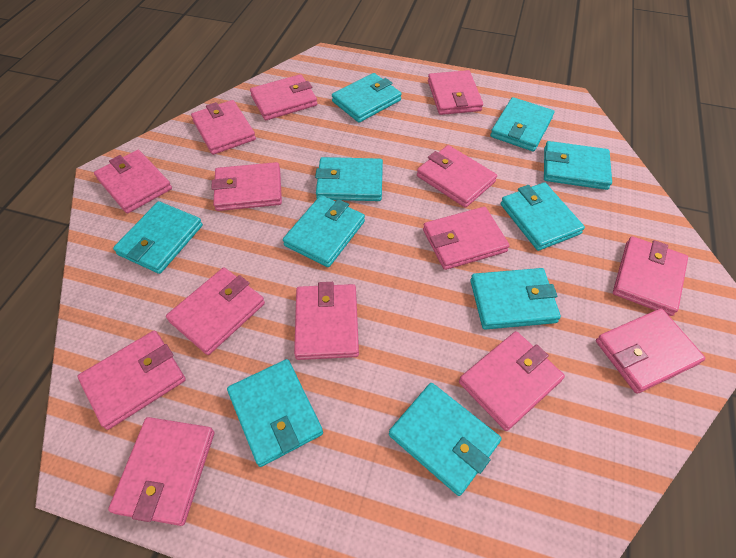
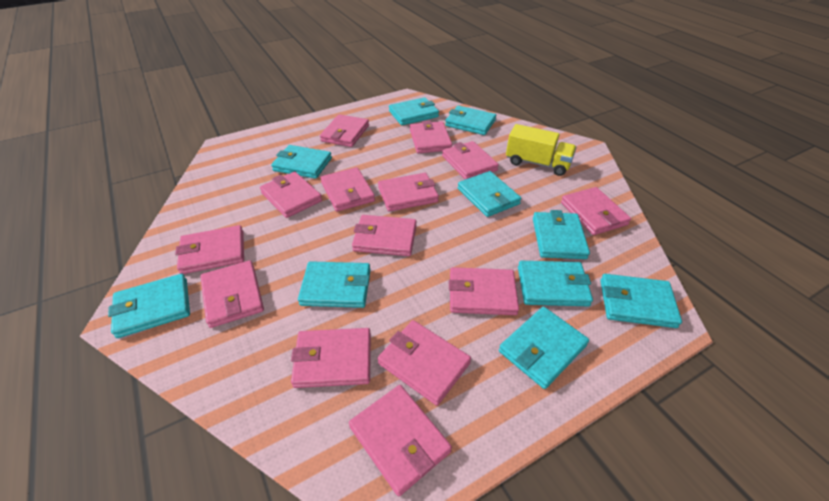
yellow truck: none = 0 -> [506,124,576,176] = 1

